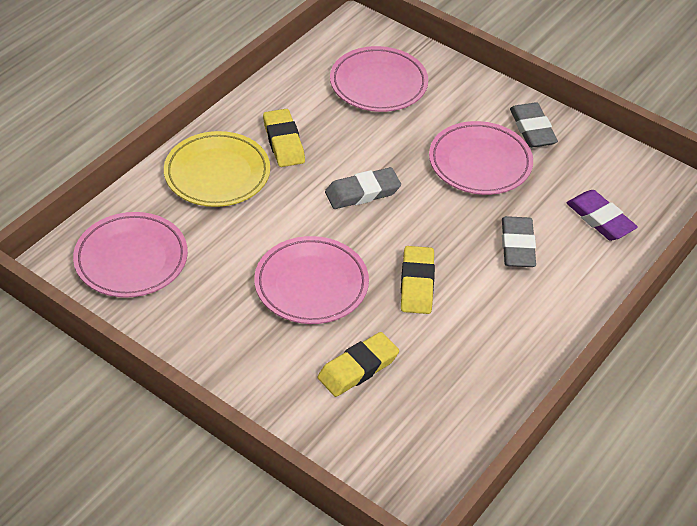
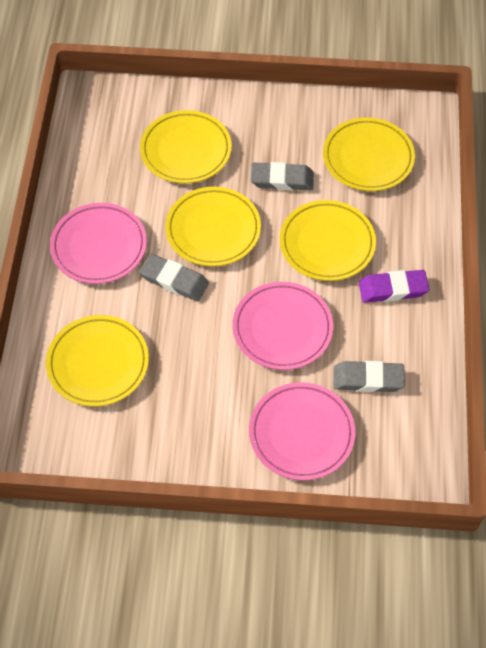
pink plate: [73,212,188,298] [254,236,369,324] [330,46,428,112] [429,121,533,195] = 4 -> [50,203,147,284] [233,282,333,370] [249,382,355,480] = 3
yellow eraser: [263,109,305,167] [318,332,399,397] [401,246,435,314] = 3 -> none = 0
yellow plate: [164,131,270,207] = 1 -> [46,315,149,407] [140,110,232,184] [165,187,261,266] [280,200,376,281] [323,117,415,191] = 5

